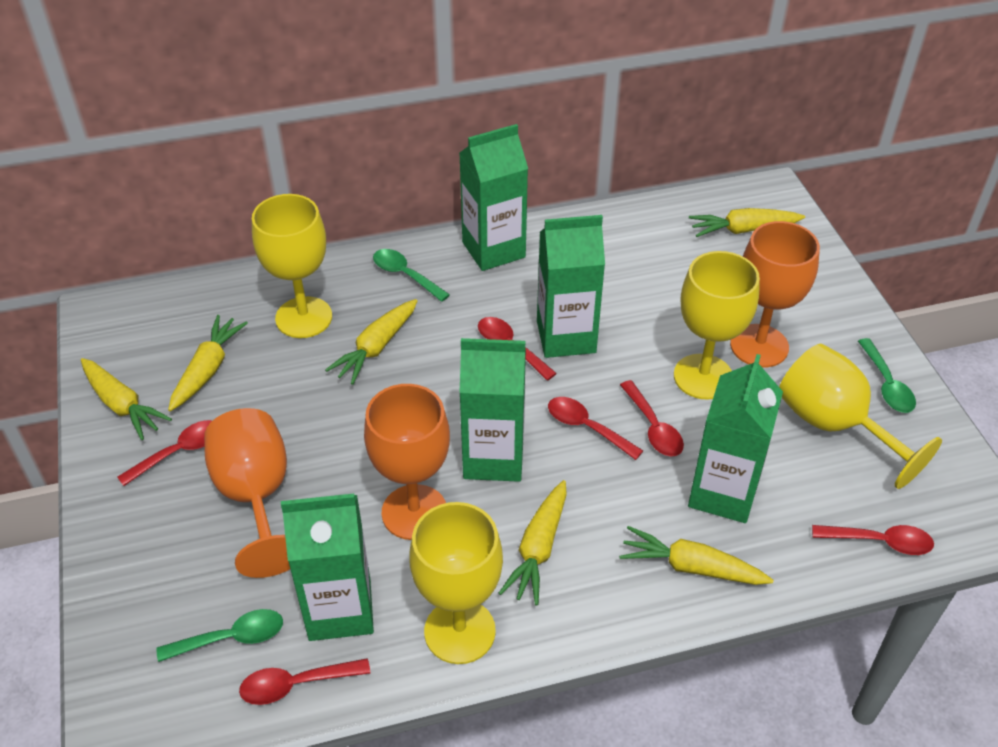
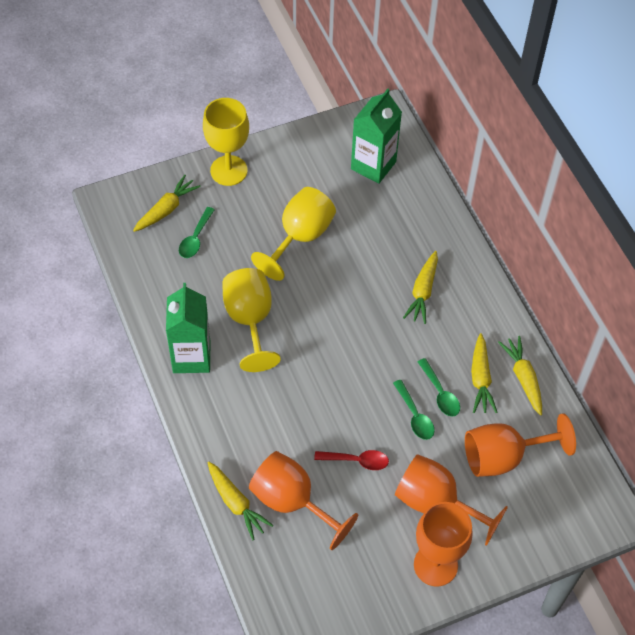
green carton: [281,494,374,641] [459,124,528,271] [459,338,526,482] [537,215,605,358] [688,354,783,523] = 5 -> [166,283,211,373] [351,89,402,184] = 2
orange goblet: [204,408,290,578] [364,384,450,540] [730,221,820,368] = 3 -> [249,451,358,550] [395,454,508,546] [414,502,473,587] [465,413,576,477] = 4
red spoon: [118,420,212,486] [239,658,370,705] [478,317,557,381] [548,397,643,460] [620,380,684,457] [812,525,934,555] = 6 -> [314,450,389,470] = 1
yellow carrot: [81,358,172,440] [168,315,248,411] [325,299,418,385] [499,480,567,605] [619,526,774,585] [689,208,805,237] = 6 -> [133,175,201,232] [208,462,273,540] [403,251,438,324] [471,333,497,413] [498,336,542,416] = 5
yellow goblet: [252,194,332,338] [409,502,503,664] [674,251,760,400] [779,344,942,489] = 4 -> [203,98,249,186] [223,268,281,372] [251,187,336,281] = 3

